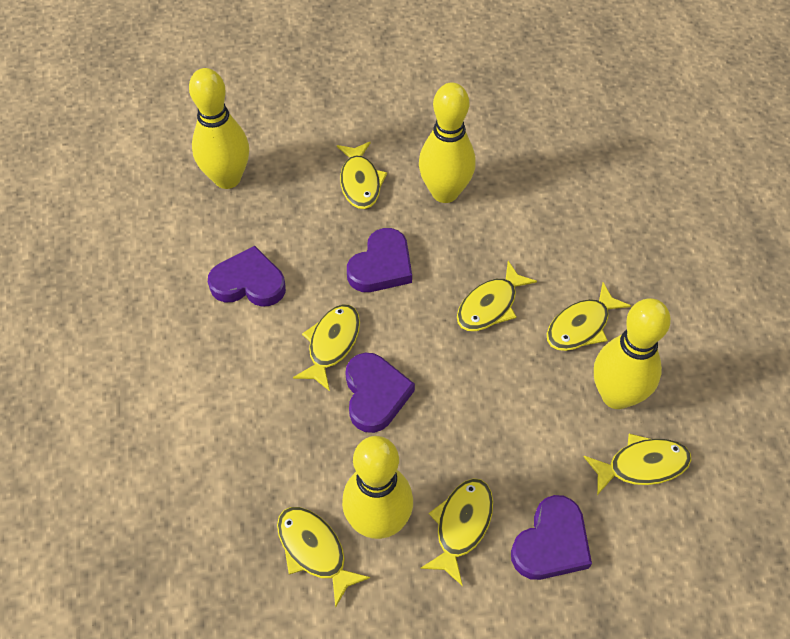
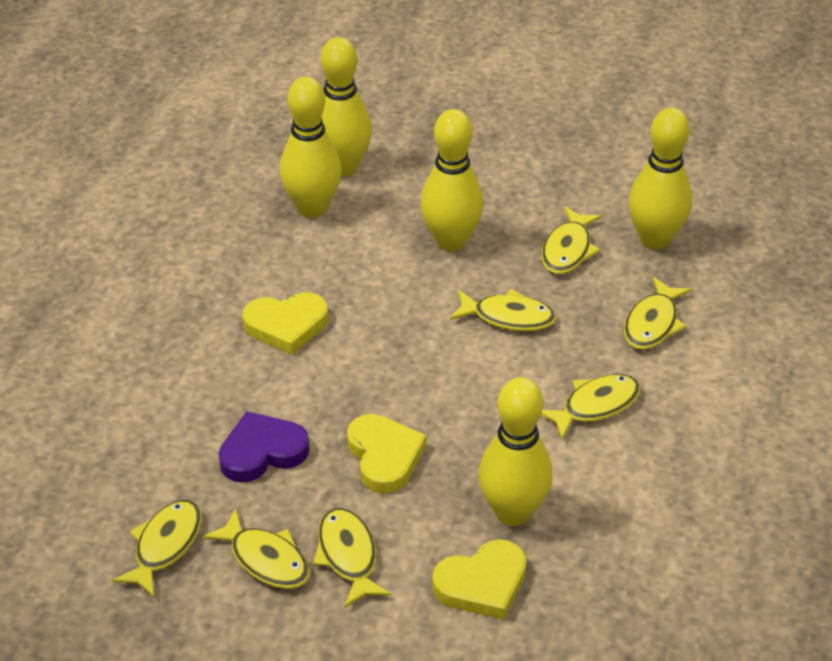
purple heart: [208,246,286,307] [345,353,415,433] [347,228,412,292] [511,495,592,580] = 4 -> [219,411,310,483] = 1
yellow bowling pin: [189,68,249,189] [342,436,413,539] [419,82,476,203] [594,298,671,409] = 4 -> [280,77,341,218] [321,37,372,177] [420,109,483,251] [479,377,553,526] [629,108,692,250] = 5
yellow heart: none = 0 -> [242,292,328,355] [347,414,426,494] [432,539,526,620] = 3

